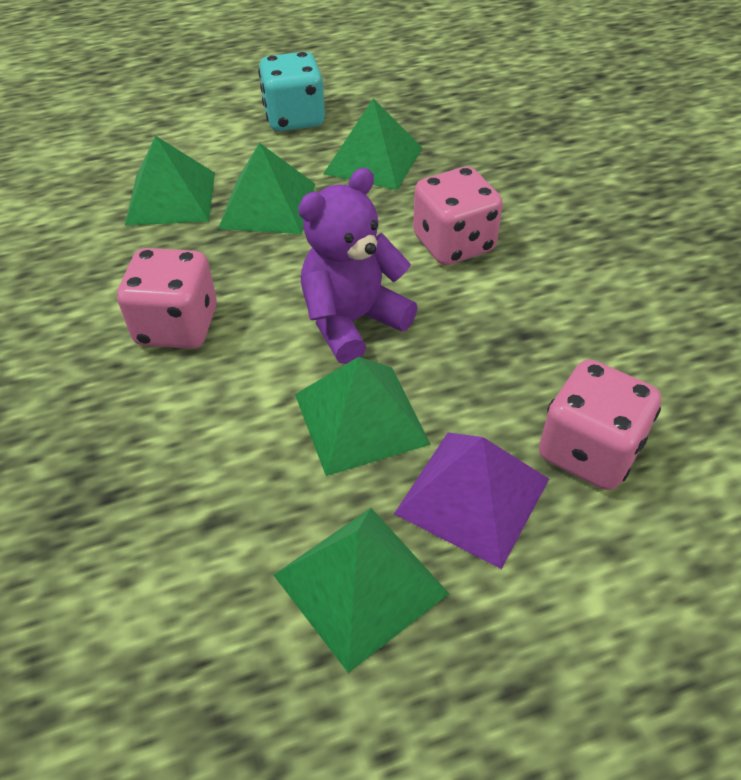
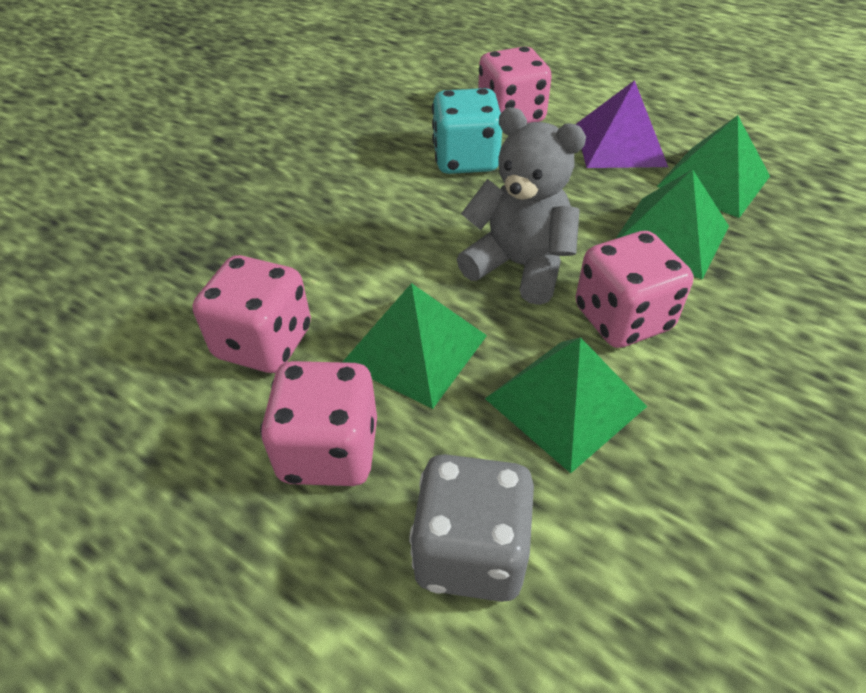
green pyramid: [125,136,215,226] [218,143,315,234] [274,508,449,673] [295,357,431,476] [323,99,423,190] = 5 -> [343,283,487,409] [485,337,647,473] [616,169,729,279] [657,115,770,218] = 4
grey dice: none = 0 -> [409,454,534,602] = 1
grey teddy bear: none = 0 -> [457,107,586,305] = 1
pink dice: [117,248,217,349] [413,167,503,265] [539,359,661,490] = 3 -> [193,255,311,373] [260,361,377,486] [478,47,552,123] [575,231,693,348] = 4
purple teddy bear: [298,168,418,364] = 1 -> none = 0

